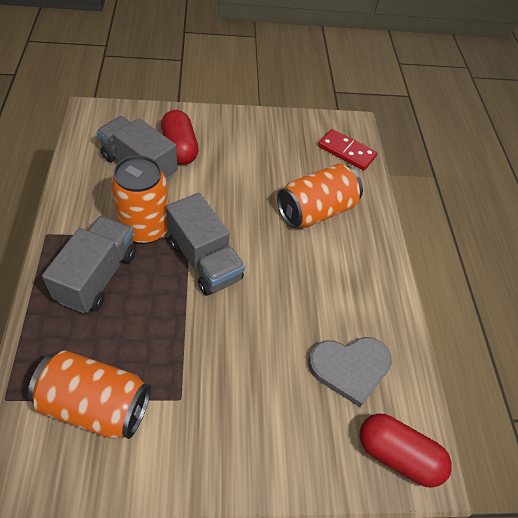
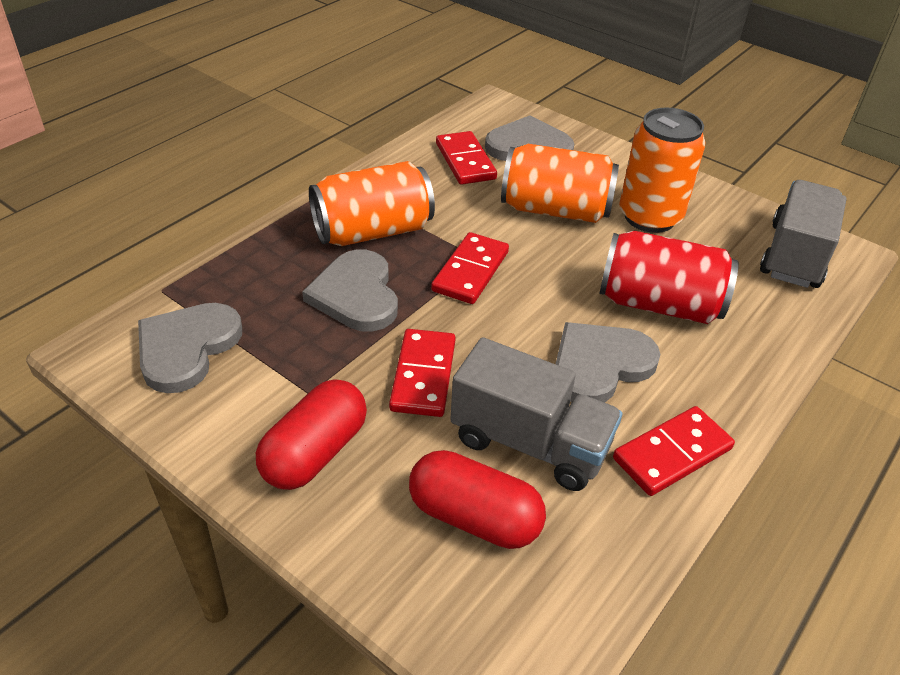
grey heart: [308,337,392,407] = 1 -> [138,303,242,393] [302,249,398,332] [485,115,574,161] [556,322,661,403] = 4
grey truck: [42,216,136,313] [97,116,177,181] [166,193,245,296] = 3 -> [450,337,623,491] [760,180,847,288] = 2
red can: none = 0 -> [599,231,739,324] = 1
red domino: [318,129,377,170] = 1 -> [389,329,456,417] [431,232,509,304] [436,131,497,185] [613,406,735,496] = 4

